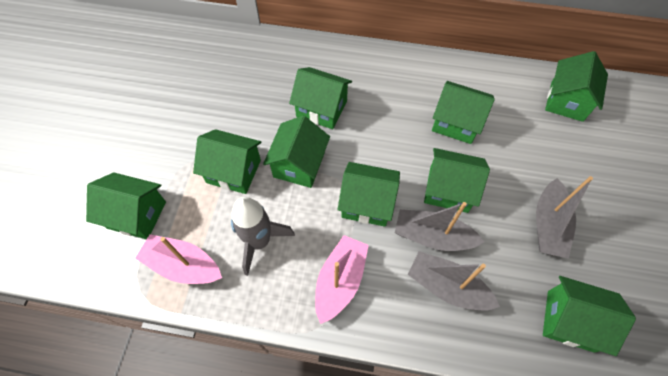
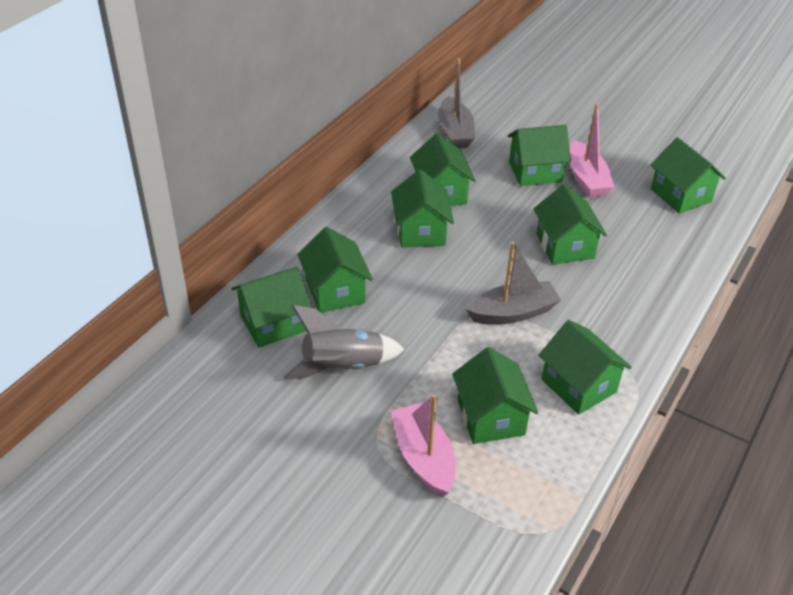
grey boat: [395,202,484,251] [408,251,500,310] [536,176,593,259] = 3 -> [438,59,475,148] [466,242,561,324] = 2

